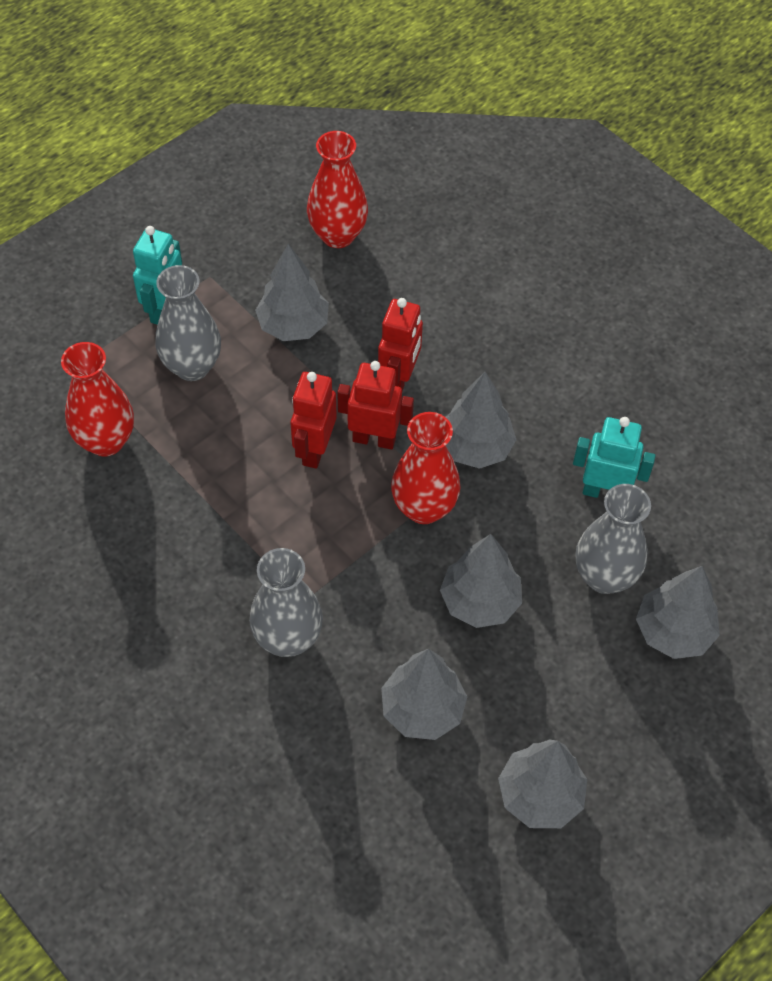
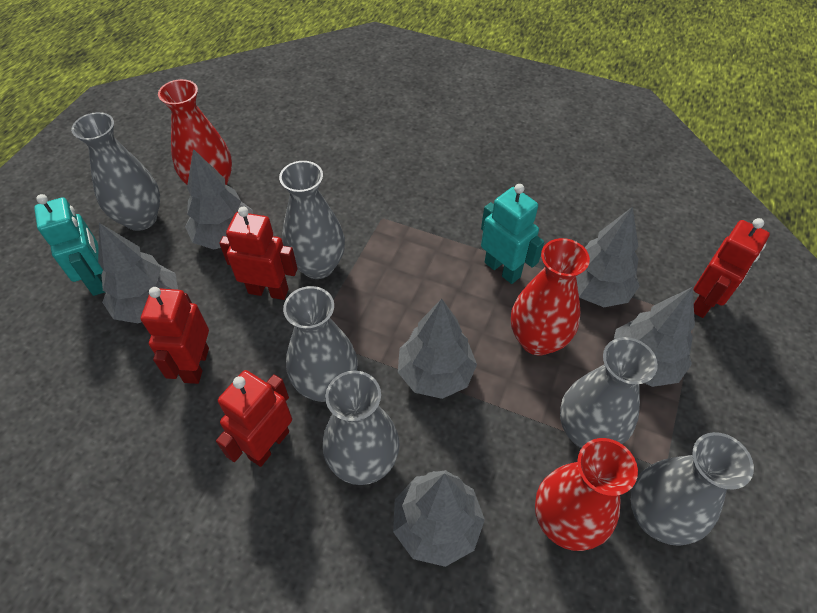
grey vase: [156,265,221,381] [249,548,323,657] [576,484,651,594] = 3 -> [71,112,160,231] [279,161,345,279] [283,286,358,402] [323,370,400,485] [560,337,658,448] [631,432,754,546] = 6
red robot: [290,372,337,469] [337,361,414,450] [378,298,423,391] = 3 -> [141,287,209,384] [216,370,292,467] [219,207,297,300] [694,218,770,318] = 4

